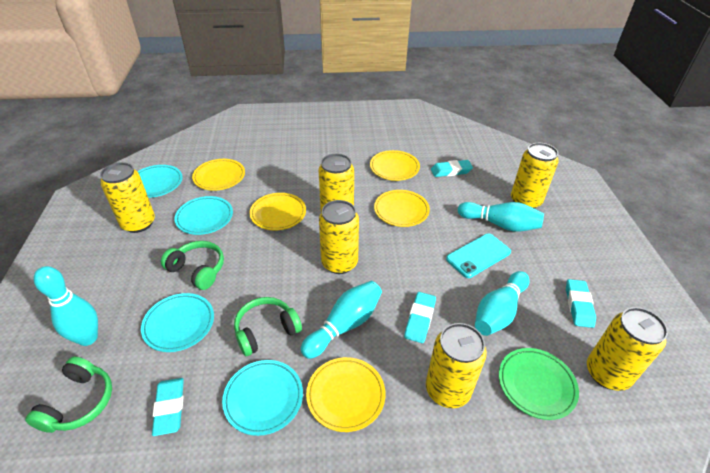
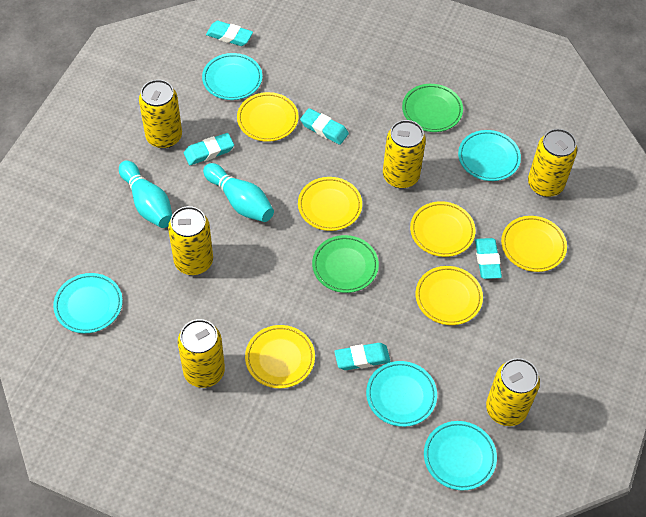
green headphones: [25,357,112,433] [161,241,224,290] [234,297,302,356] = 3 -> none = 0
green plate: [499,348,579,420] = 1 -> [312,235,379,293] [402,84,463,132] = 2
turquoise bowling pin: [34,266,98,346] [301,281,382,359] [458,202,544,232] [475,271,530,336] = 4 -> [119,161,172,228] [203,163,274,222] = 2
turquoise eraser: [152,378,184,436] [404,292,436,343] [431,160,473,177] [566,279,596,328] = 4 -> [184,133,234,165] [206,21,253,46] [300,108,349,145] [334,343,390,370] [475,238,502,279] = 5
turquoise phone: [446,233,511,278] = 1 -> none = 0
turquoise plate: [138,165,183,198] [141,293,214,352] [174,196,233,235] [222,360,303,436] = 4 -> [53,273,123,333] [202,53,262,100] [366,361,437,427] [424,421,497,491] [458,130,521,181] = 5
yellow plate: [192,159,245,191] [250,193,306,230] [306,357,386,432] [370,150,420,181] [374,190,430,227] = 5 -> [237,92,299,142] [245,325,315,388] [298,177,362,231] [410,201,475,257] [415,266,483,325] [501,216,567,272] = 6

